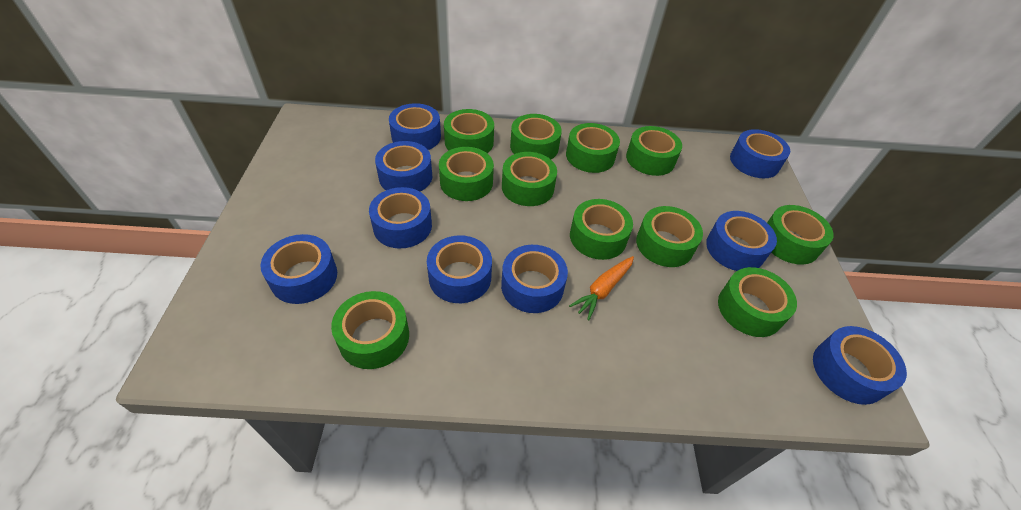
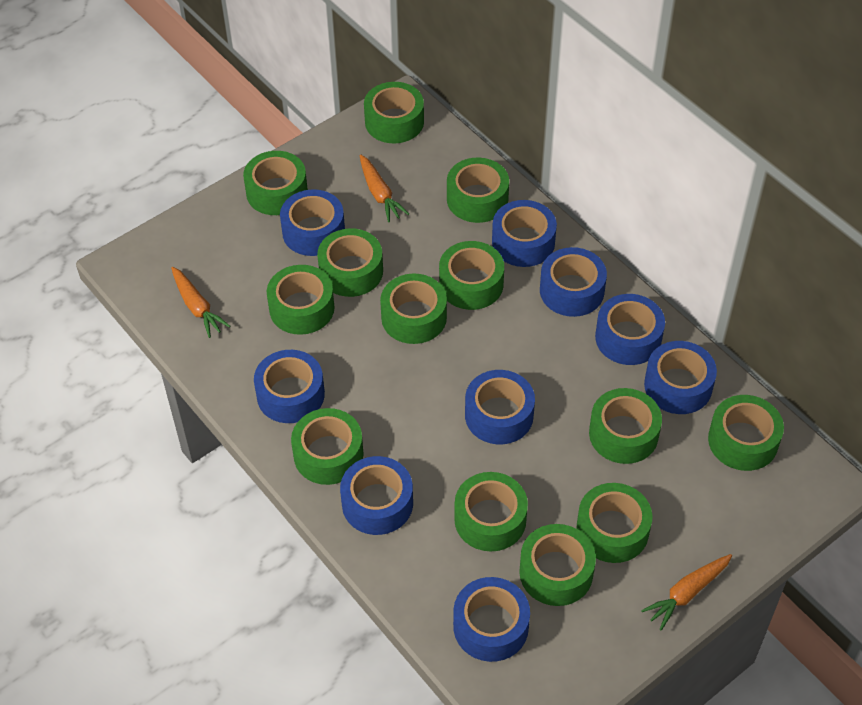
green tape: [331,291,409,369] [439,147,494,201] [444,109,494,153] [502,152,557,206] [510,114,562,159] [566,123,620,173] [570,199,633,260] [626,126,682,176] [636,206,703,267] [718,267,797,337] [767,205,834,265] = 11 -> [243,151,308,215] [267,265,335,335] [291,408,364,485] [317,228,383,297] [364,82,424,143] [380,274,447,344] [439,241,504,310] [447,158,509,223] [454,472,528,552] [519,524,596,606] [576,483,653,563] [589,388,662,464] [708,395,784,471] = 13
orange carrot: [569,256,634,320] = 1 -> [171,267,231,338] [360,155,409,222] [641,554,732,630] = 3

